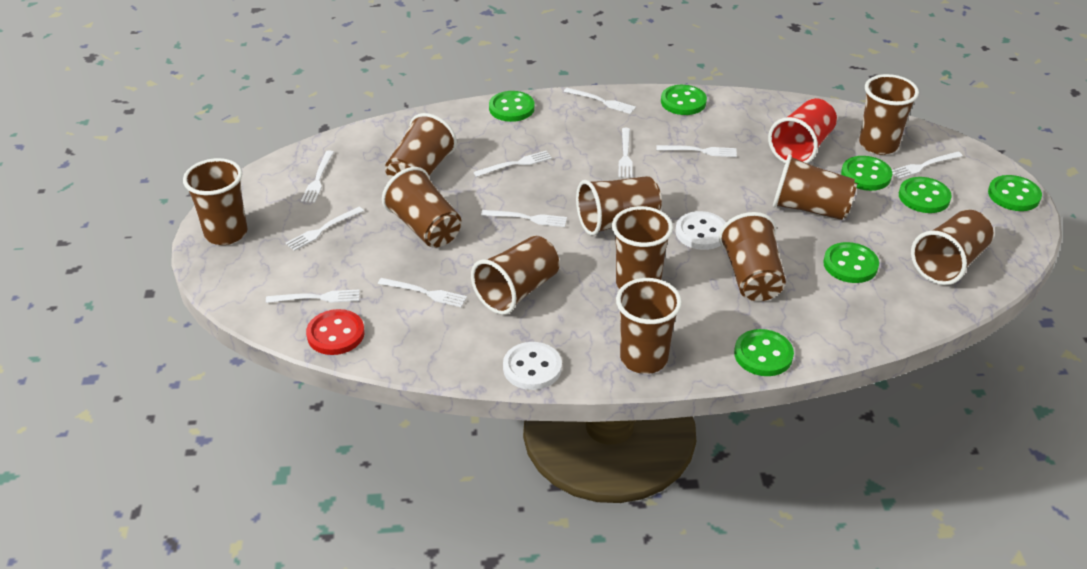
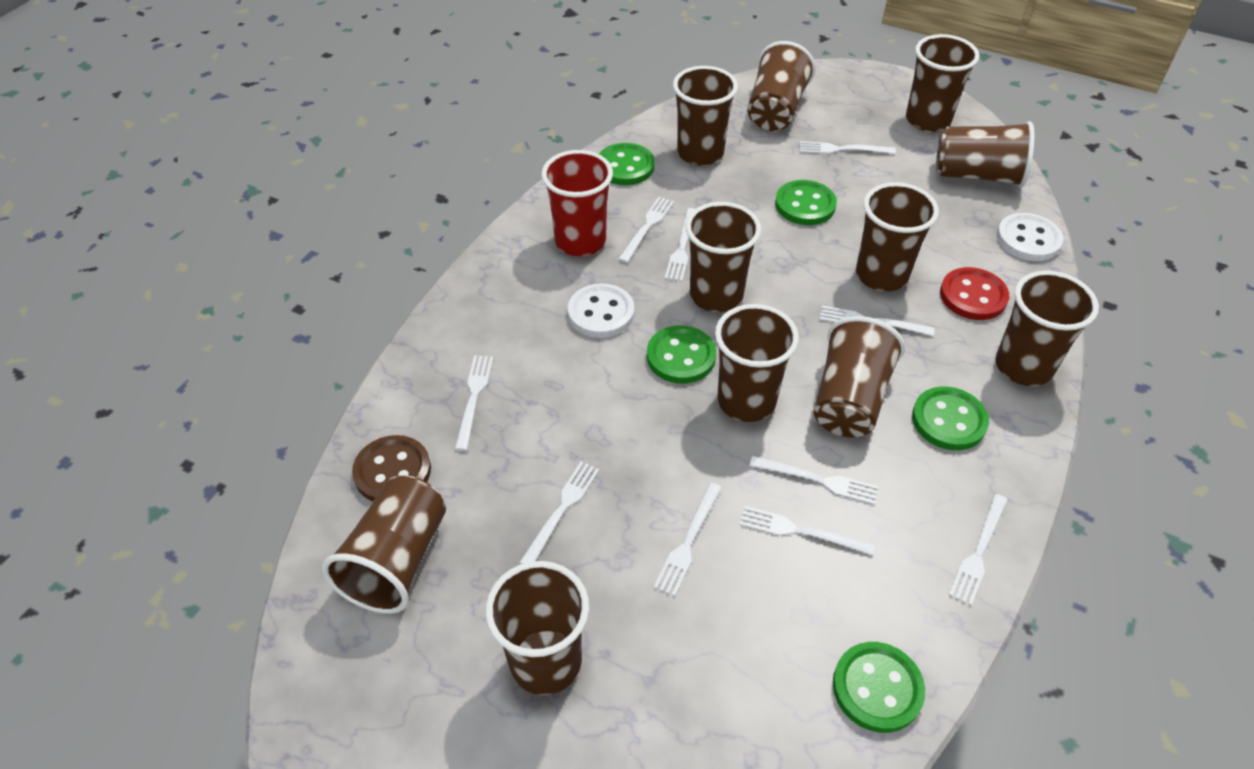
brown button: none = 0 -> [352,435,431,501] = 1
green button: [489,91,535,122] [661,85,707,115] [734,329,794,376] [823,242,879,283] [841,156,892,191] [899,177,952,213] [988,175,1042,211] = 7 -> [599,143,654,185] [647,325,716,384] [775,180,837,225] [833,642,925,733] [912,386,989,450] = 5

